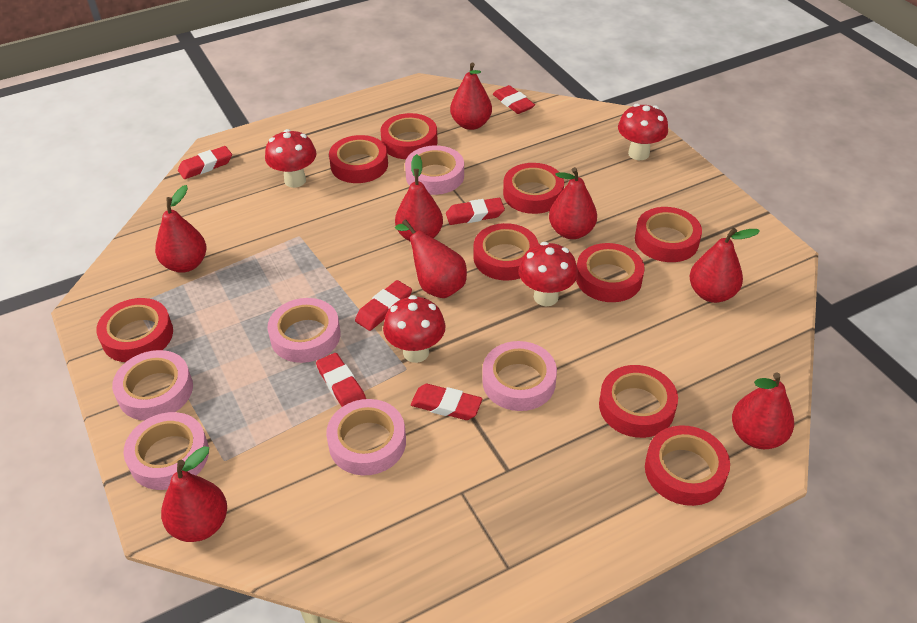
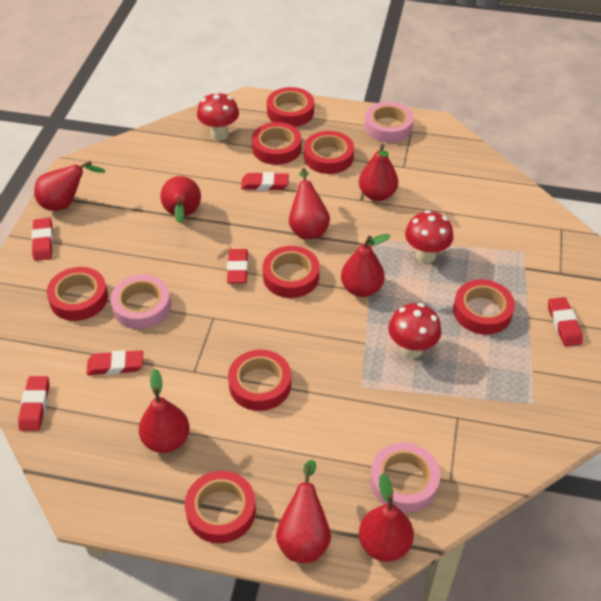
pink tape: [112,350,193,421] [123,412,209,490] [267,298,340,363] [326,399,406,475] [405,145,464,195] [482,341,557,411] = 6 -> [110,274,171,329] [364,102,414,143] [370,443,440,512] = 3
red mushroom: [265,129,317,188] [383,295,446,363] [519,242,578,306] [618,104,668,160] = 4 -> [197,92,239,140] [388,303,441,358] [405,210,453,263] = 3
red tape: [96,298,173,362] [329,135,388,183] [381,113,438,159] [474,223,539,281] [503,163,564,214] [576,243,645,302] [599,365,678,438] [635,207,702,262] [645,425,730,506] = 9 -> [47,267,108,321] [185,471,256,543] [228,350,291,411] [252,122,302,165] [263,246,319,298] [267,87,314,127] [304,131,354,174] [453,279,515,335] = 8

